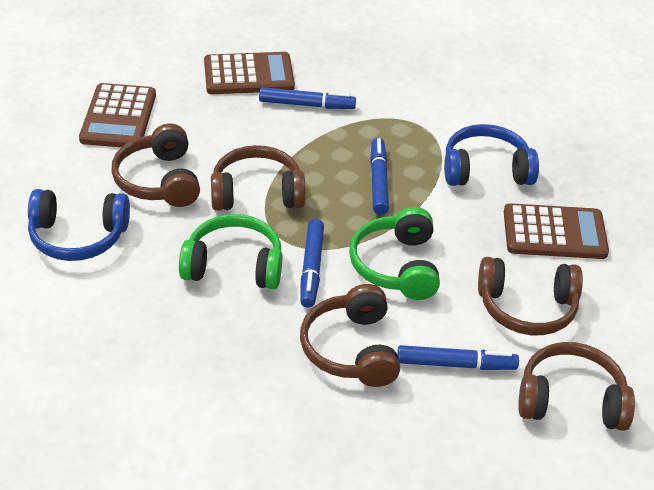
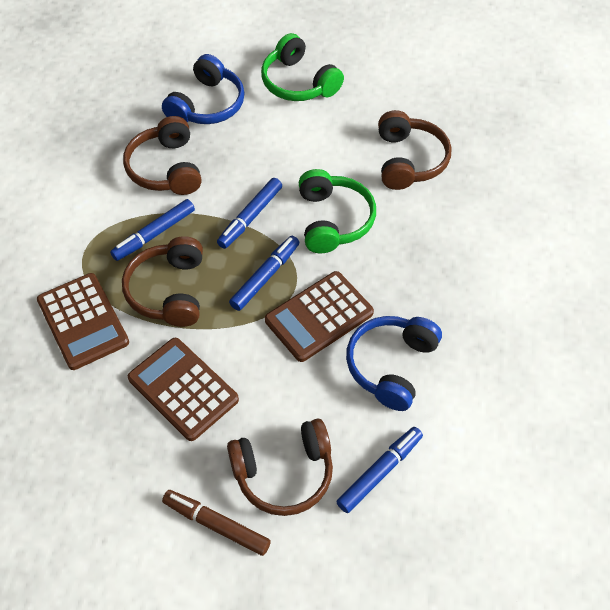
brown headphones: [112,123,200,207] [211,145,306,211] [300,284,400,387] [478,257,583,335] [518,342,635,431] = 5 -> [122,236,203,327] [123,116,202,195] [227,418,333,516] [378,110,451,190] = 4
brown marker: none = 0 -> [162,490,271,556] = 1

